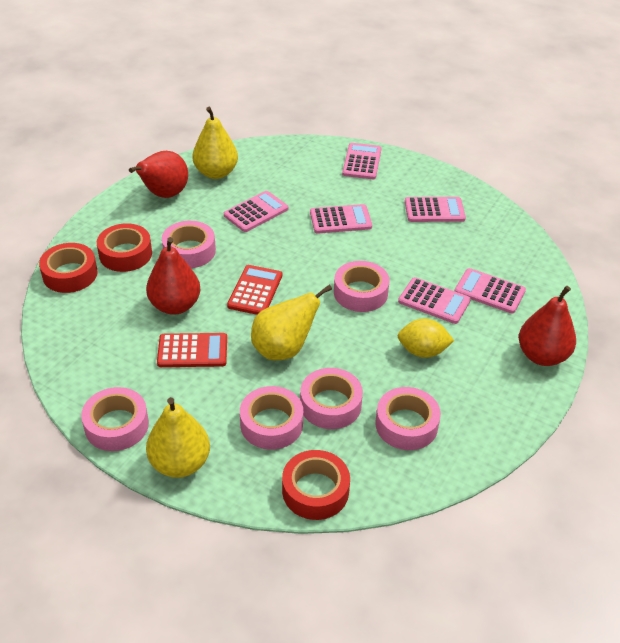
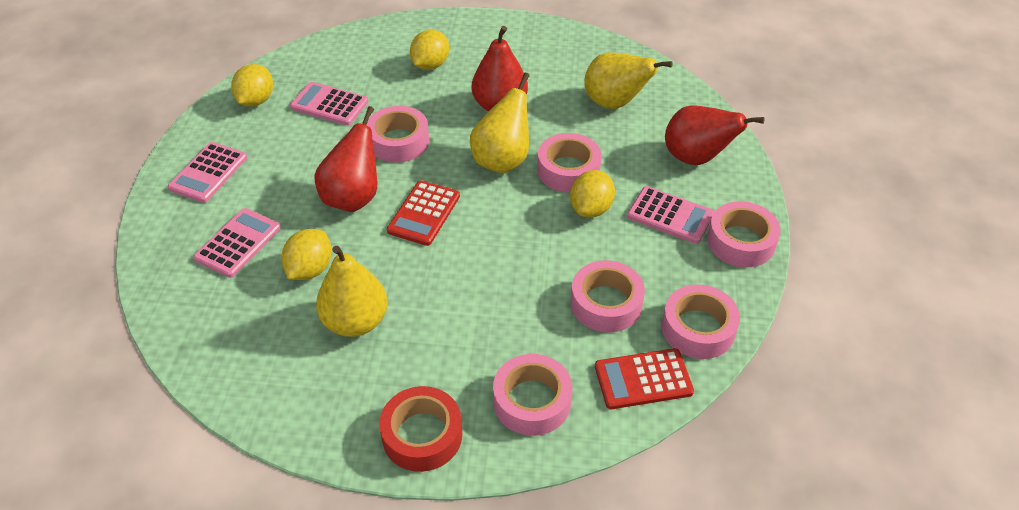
pink calculator: [224,191,288,232] [310,204,372,234] [342,143,381,179] [398,277,471,324] [405,197,466,222] [455,268,526,314] = 6 -> [168,142,247,203] [194,208,281,278] [290,82,368,125] [627,186,714,244] = 4
red tape: [39,243,98,293] [97,223,152,272] [282,450,350,520] = 3 -> [379,386,462,472] = 1
yellow lemon: [397,319,454,358] = 1 -> [231,64,273,107] [281,229,332,280] [410,30,449,70] [570,170,615,218] = 4

